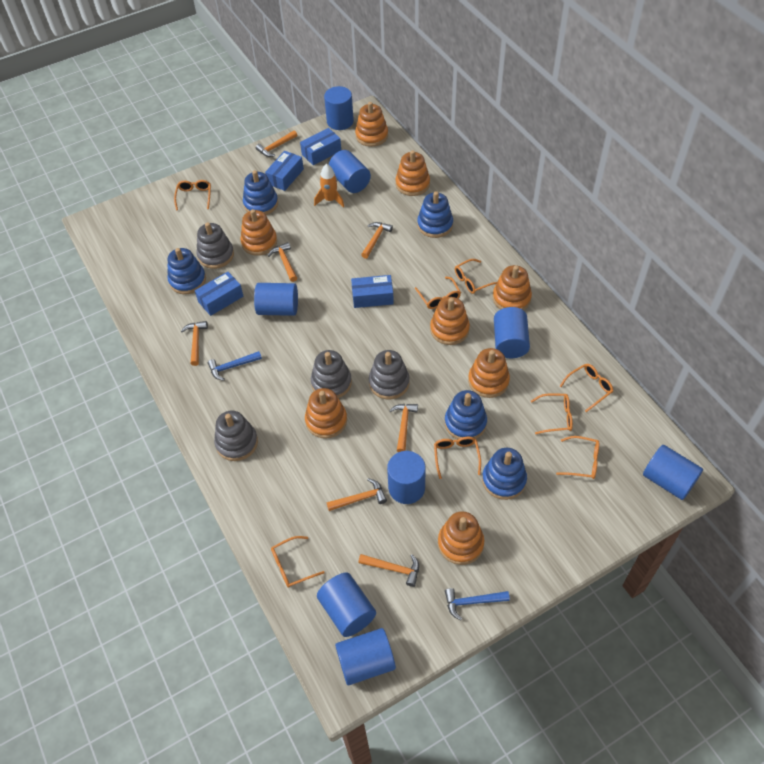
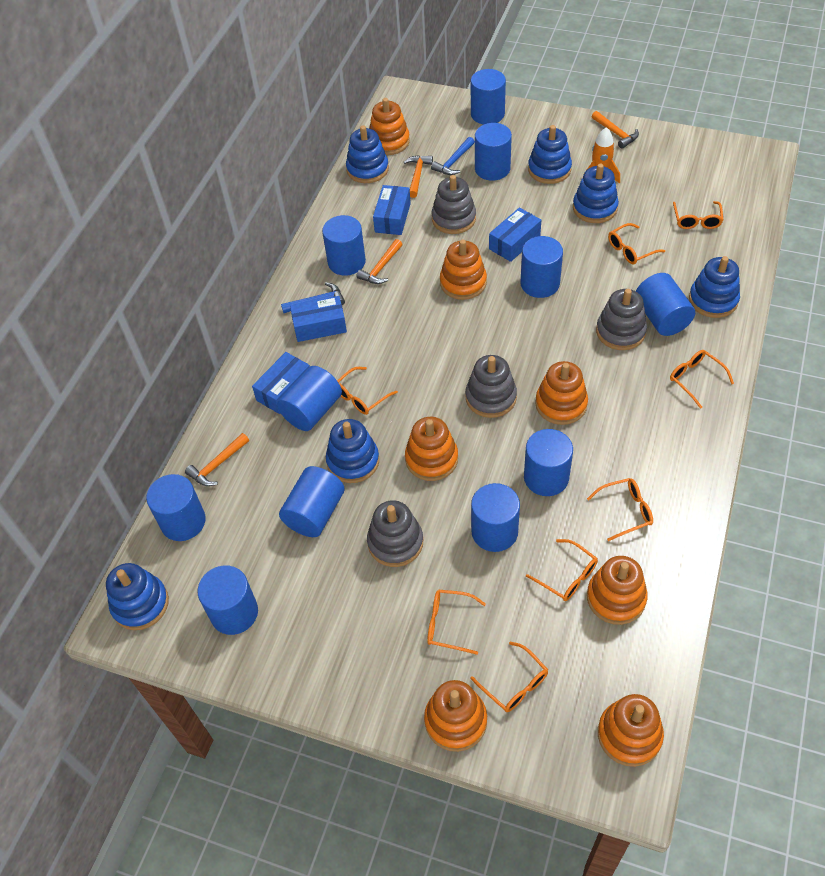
blue cylinder: [254,283,298,316] [317,572,376,637] [324,86,354,130] [329,150,371,193] [335,628,396,685] [387,451,426,504] [494,307,530,358] [643,445,703,500] = 8 -> [146,474,206,541] [197,565,258,635] [277,366,342,431] [279,466,345,537] [322,215,366,276] [471,69,506,125] [471,483,520,552] [475,123,512,181] [521,236,563,298] [524,429,573,496] [636,273,695,336] = 11
blue stacking toy: [167,248,206,294] [243,170,278,215] [417,191,453,238] [445,390,487,439] [482,448,527,500] = 5 -> [106,563,169,630] [326,419,379,483] [346,125,389,183] [528,125,572,184] [573,164,619,223] [689,256,740,318] = 6
orange hammer: [181,321,208,366] [256,130,297,157] [268,242,297,282] [326,478,387,511] [358,554,419,587] [361,222,393,259] [389,404,418,452] = 7 -> [185,433,249,486] [356,239,403,284] [404,155,433,198] [592,111,639,149] = 4
orange stacking toy: [240,209,277,256] [305,388,347,439] [355,102,388,147] [396,150,430,196] [430,297,470,345] [438,511,484,565] [468,348,510,398] [493,265,532,310] = 8 -> [369,98,410,155] [405,417,458,481] [424,680,487,752] [440,239,487,300] [535,361,588,425] [587,556,648,625] [598,694,664,767] = 7

